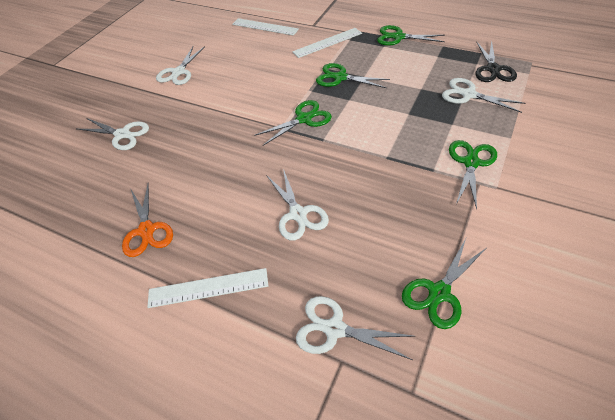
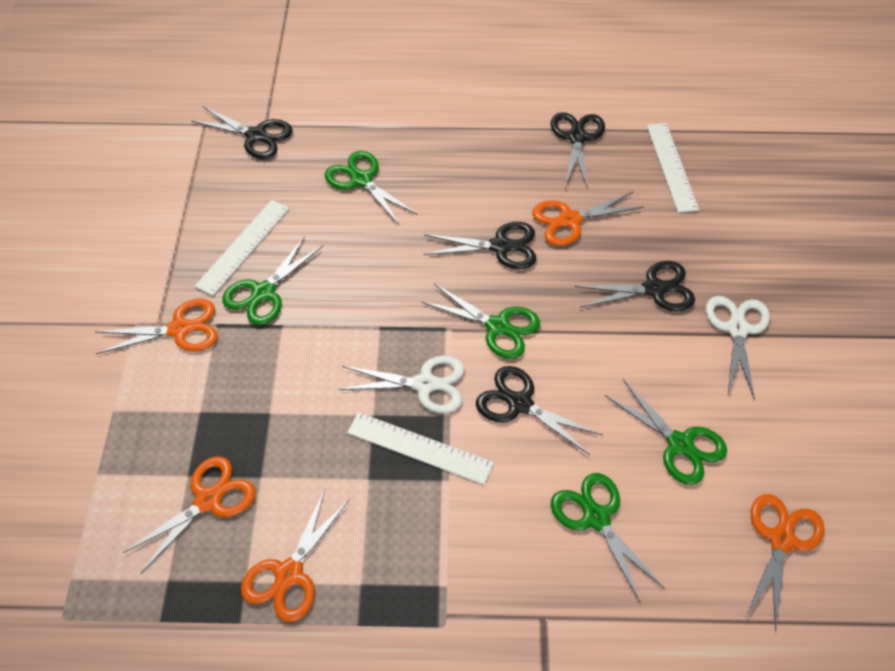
black scissors: [475,41,517,82] = 1 -> [191,106,292,159] [424,222,536,269] [476,366,603,455] [550,112,605,189] [575,261,695,311] = 5
orange scissors: [122,182,173,257] = 1 -> [95,298,218,354] [122,456,256,573] [241,489,350,622] [532,192,644,246] [746,494,825,632] = 5
white scissors: [78,118,149,150] [156,46,205,85] [266,169,329,241] [296,296,416,360] [442,78,526,113] = 5 -> [339,356,464,413] [706,296,770,400] = 2

